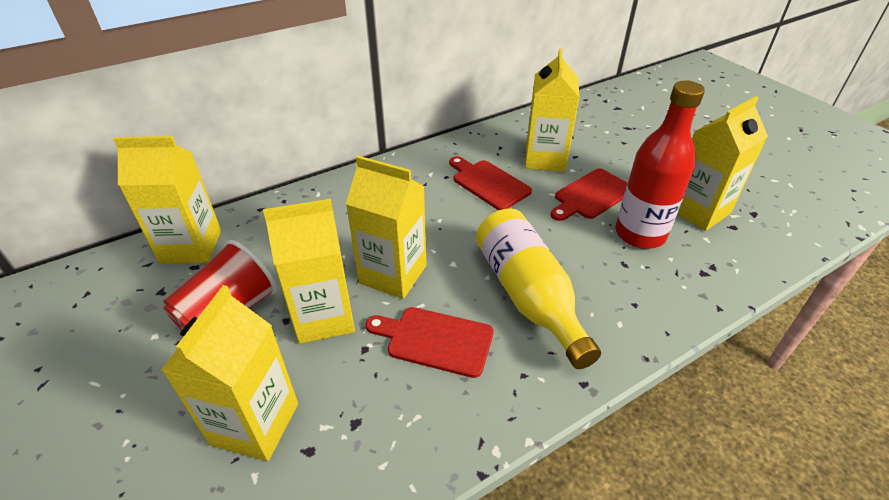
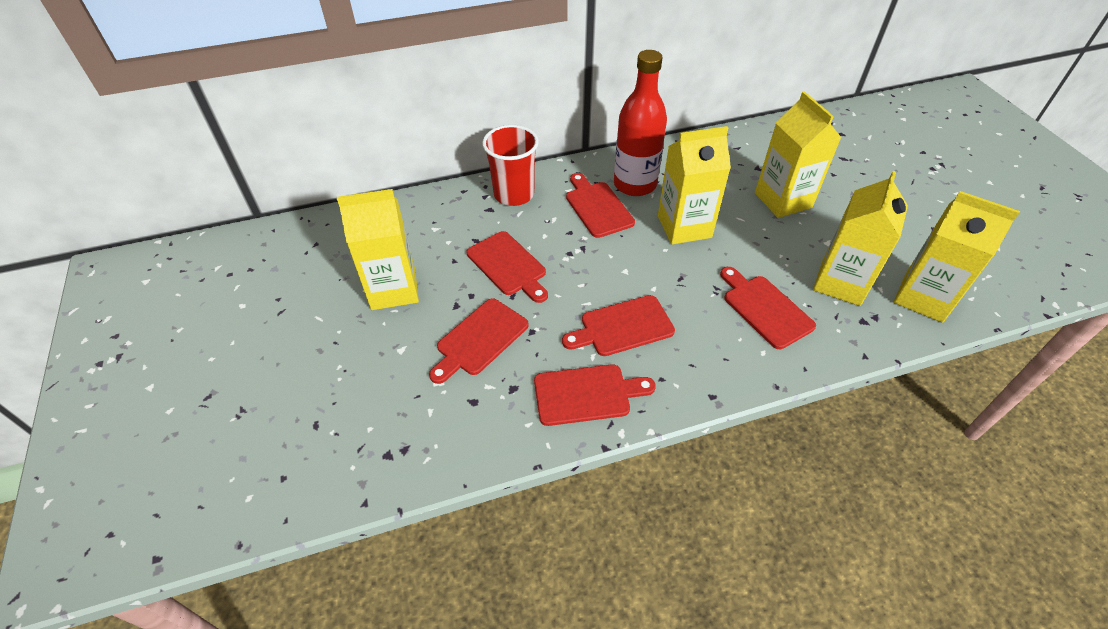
red cutting board: [365,307,494,378] [449,156,532,210] [551,169,627,221] = 3 -> [429,298,529,384] [467,231,548,303] [534,364,656,426] [562,295,675,356] [566,173,635,238] [720,267,816,349] = 6
yellow bottle: [476,208,601,369] = 1 -> none = 0
yellow carton: [113,136,221,264] [161,285,298,461] [263,199,355,344] [346,156,426,299] [525,48,580,172] [677,96,768,231] = 6 -> [337,189,419,310] [658,126,731,245] [755,91,841,218] [813,171,908,306] [894,191,1020,323] = 5

